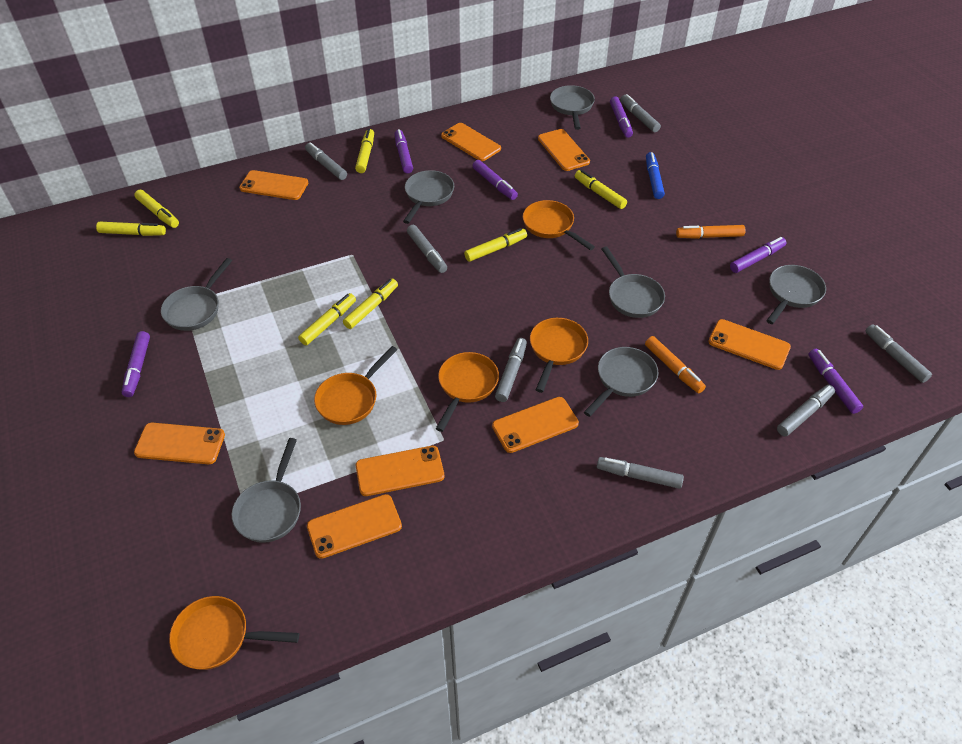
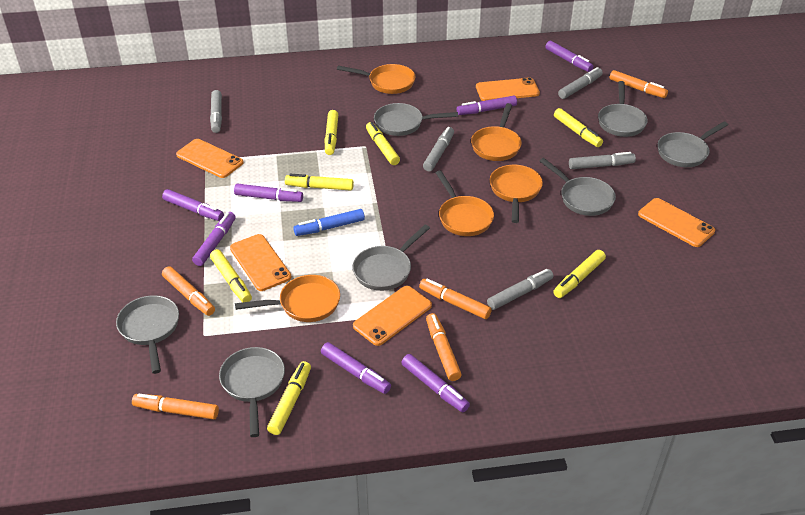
grey marker: [305,142,347,180] [407,225,447,273] [495,338,527,402] [597,457,684,489] [620,94,661,132] [777,385,835,436] [866,324,932,383] = 7 -> [210,90,222,133] [423,127,454,171] [487,269,553,310] [558,67,603,99] [569,152,636,169] = 5
orange marker: [645,336,706,393] [676,225,745,239] = 2 -> [132,394,219,419] [162,266,215,316] [419,279,492,319] [426,313,462,381] [610,70,668,98] = 5
orange phone: [134,423,225,464] [239,170,308,200] [307,494,402,559] [356,446,444,496] [441,123,501,161] [492,397,579,453] [538,129,590,171] [708,319,791,370] = 8 -> [176,139,244,178] [230,234,291,291] [353,286,432,346] [476,77,540,101] [638,198,715,247] = 5
purple marker: [122,331,150,397] [395,129,413,173] [473,160,518,200] [610,96,633,138] [730,237,787,273] [808,349,863,414] = 6 -> [162,189,224,221] [192,212,236,266] [234,184,303,202] [321,342,391,394] [401,354,470,412] [457,96,517,115] [545,41,593,72] = 7

